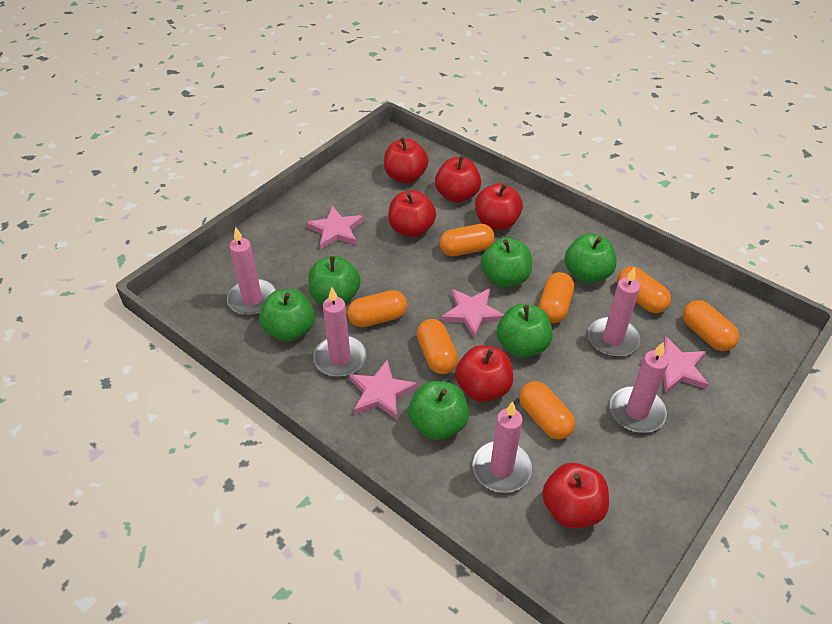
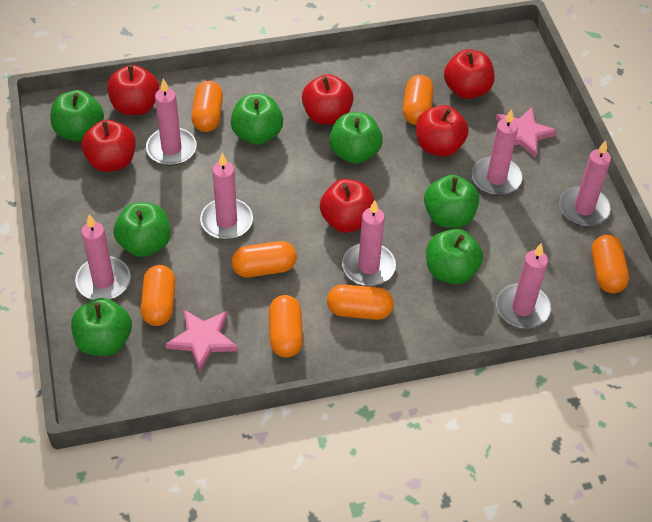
green apple: [259,289,315,342] [308,256,361,305] [408,381,469,440] [481,238,532,288] [497,304,553,358] [564,234,617,283] = 6 -> [51,90,104,142] [71,298,132,356] [114,202,171,257] [231,94,283,145] [329,112,383,164] [424,175,479,228] [426,229,483,284] = 7
pink candle: [227,227,276,316] [313,287,366,377] [472,401,532,493] [588,267,640,357] [610,342,669,433] = 5 -> [75,214,131,300] [146,78,197,166] [200,153,253,239] [342,200,396,286] [472,109,523,195] [496,243,551,329] [559,141,611,226] = 7
pink star: [306,206,363,249] [349,360,417,420] [441,288,504,339] [640,336,709,394] = 4 -> [166,310,238,372] [496,107,557,158] = 2

